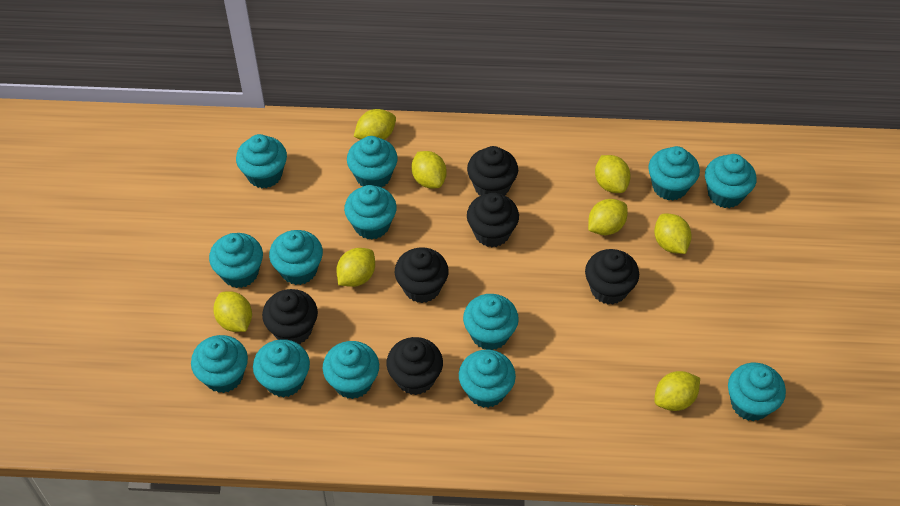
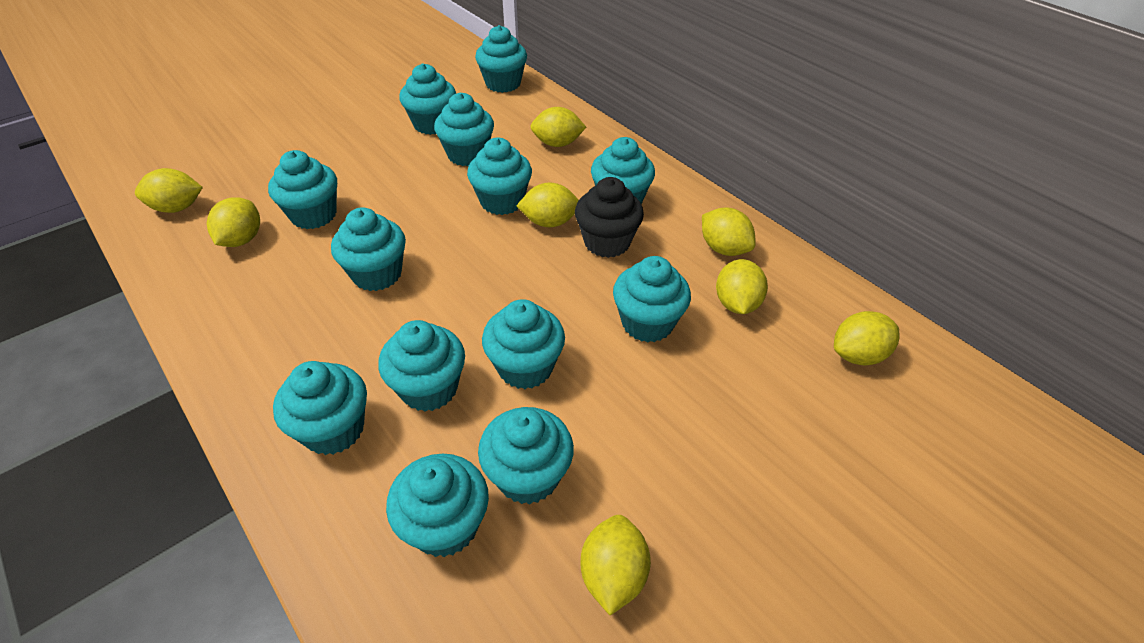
black cupcake: [262,289,318,344] [386,337,443,395] [395,247,449,303] [467,146,518,196] [467,193,519,247] [585,249,639,305] = 6 -> [575,177,644,258] = 1

